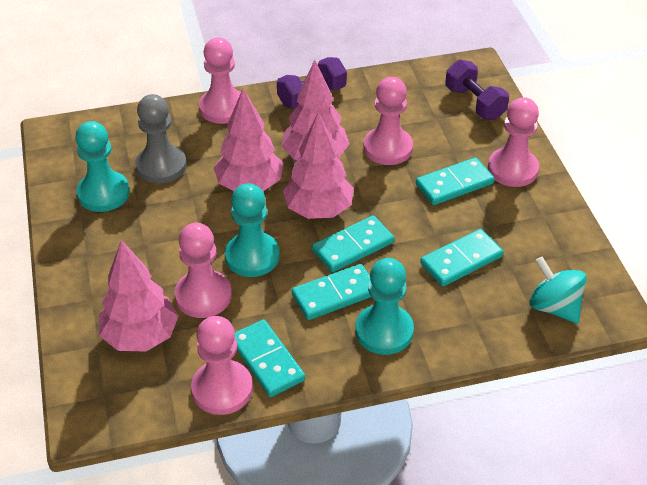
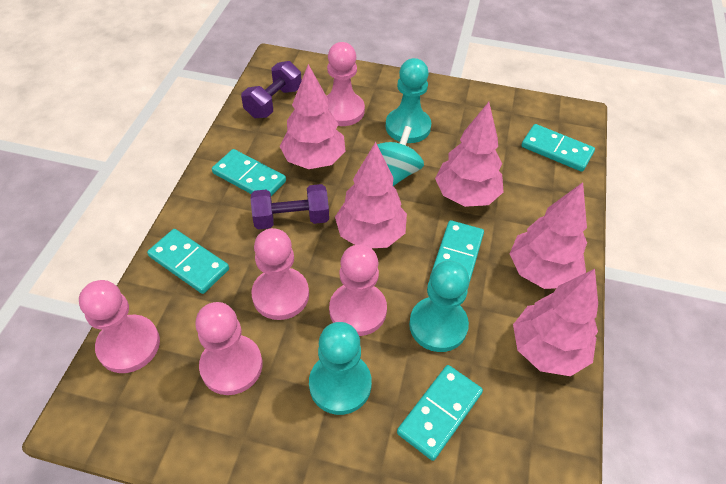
grey pawn: [135,94,187,184] = 1 -> none = 0
pink tree: [99,240,178,351] [214,88,283,191] [281,60,350,160] [283,113,354,219] = 4 -> [280,64,346,169] [335,142,407,248] [435,102,504,207] [510,182,587,289] [513,269,598,376] = 5

